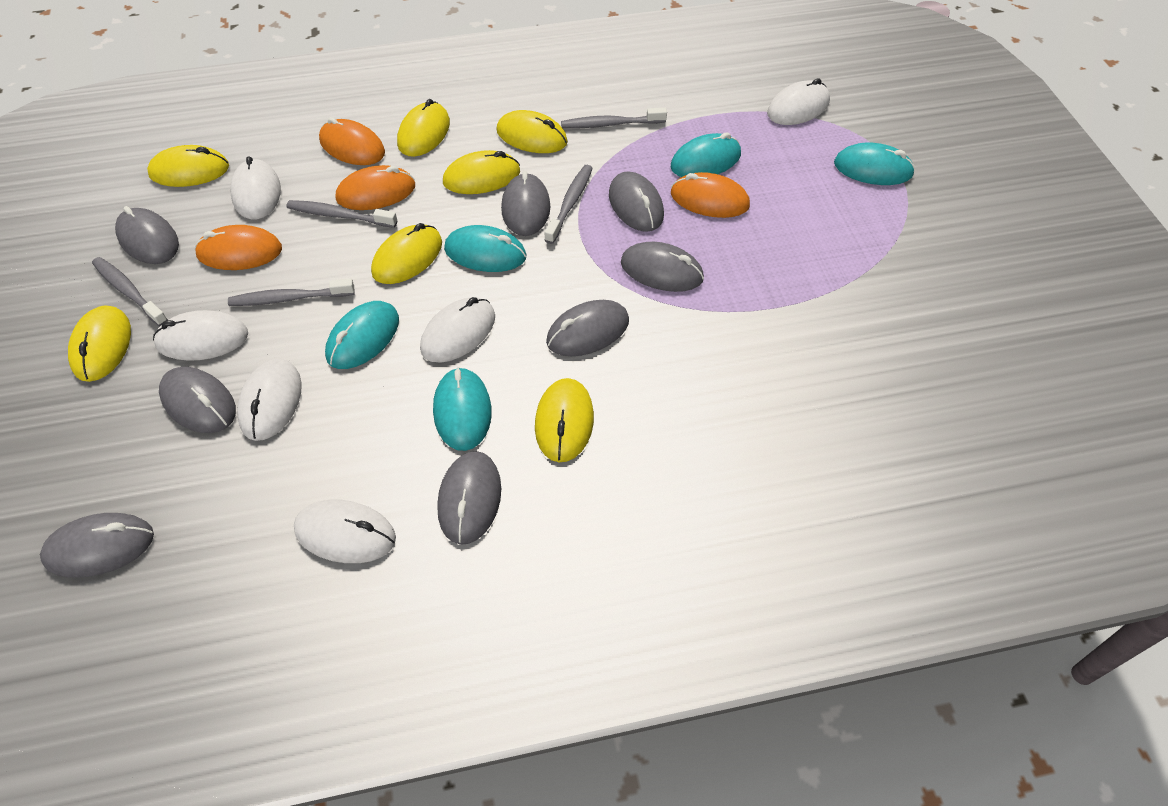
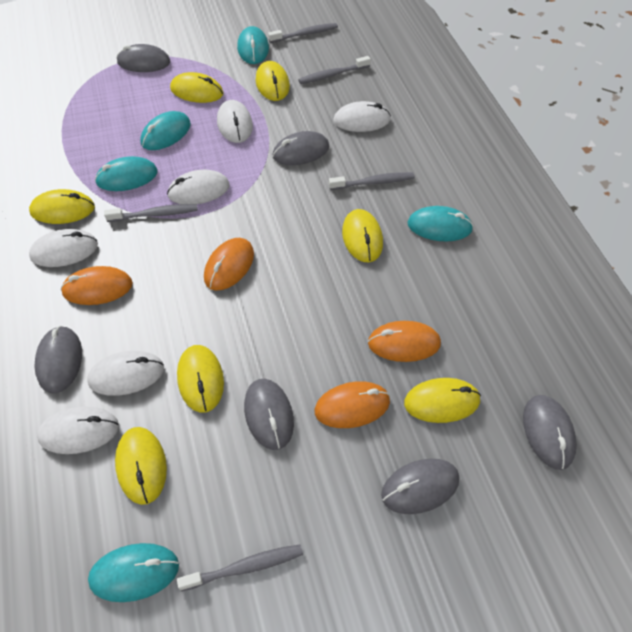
grey mouse: [40,513,154,578] [115,206,179,264] [159,367,236,433] [437,451,501,545] [501,171,550,236] [546,300,629,356] [609,171,664,232] [621,242,704,292] = 8 -> [35,326,82,394] [116,44,170,72] [244,379,294,450] [272,131,329,165] [381,459,459,514] [523,395,577,470] = 6

